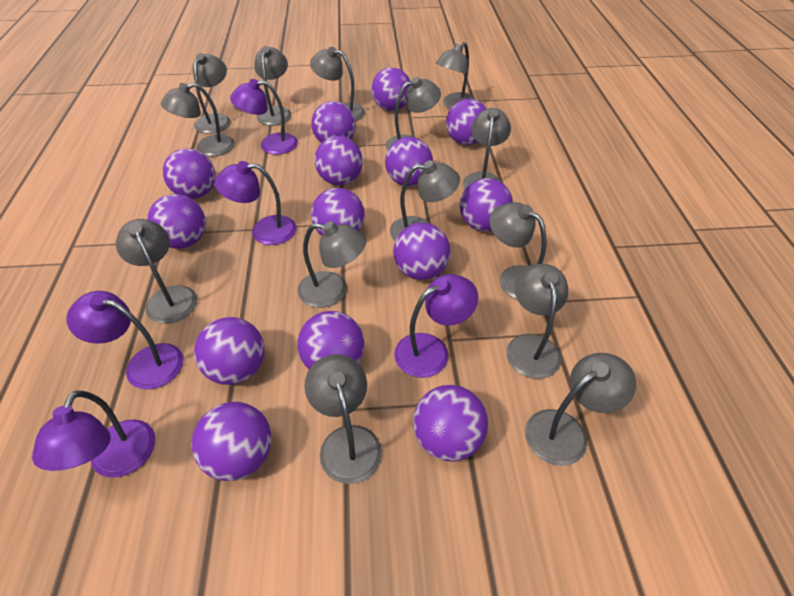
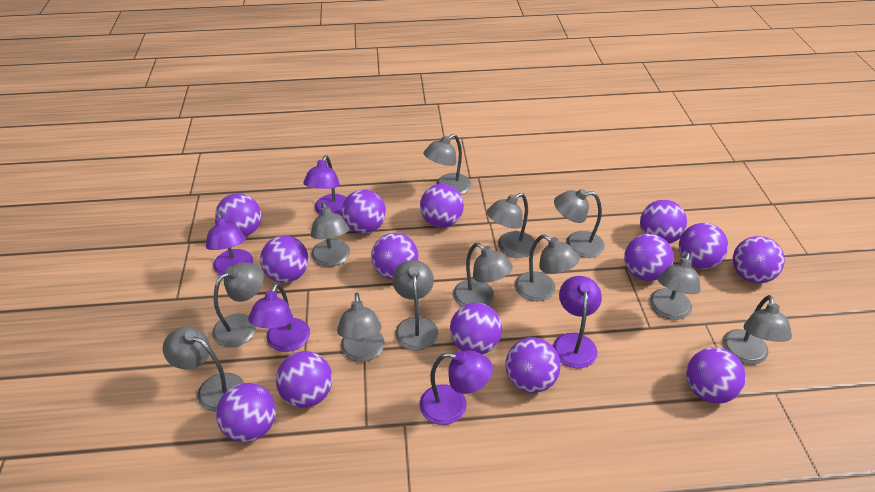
grey lamp: [116,219,197,324] [161,83,235,156] [193,53,230,134] [254,46,292,126] [298,221,366,308] [304,354,382,484] [310,47,365,121] [385,77,441,151] [390,160,460,241] [436,42,476,109] [463,108,511,189] [490,202,546,299] [506,264,568,379] [525,353,636,466] = 14 -> [163,326,244,412] [212,262,264,347] [311,202,350,267] [337,293,385,362] [392,260,438,350] [423,134,471,195] [453,243,513,306] [487,193,536,258] [515,235,579,301] [554,189,605,258] [650,252,701,320] [723,295,792,364] = 12

